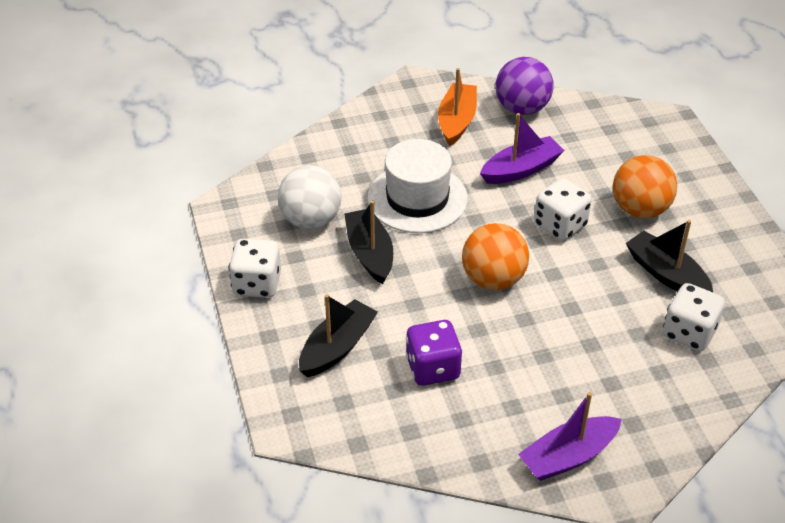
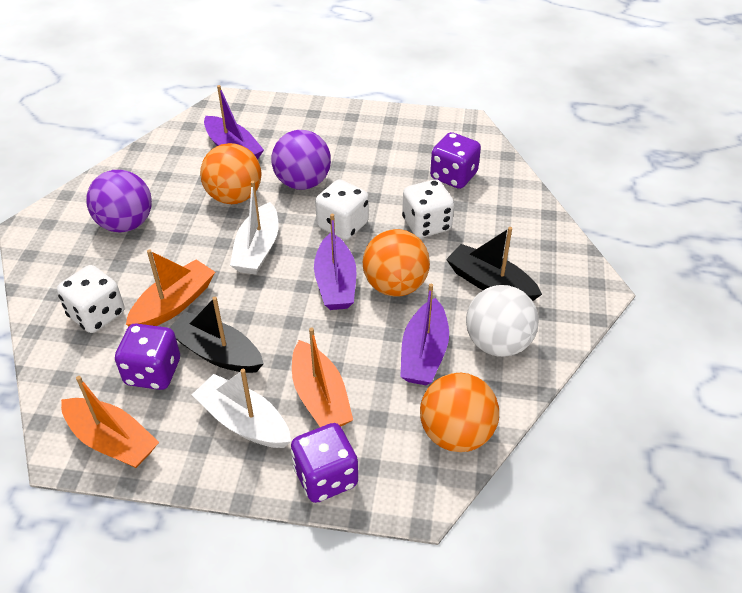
black boat: [299,294,378,377] [344,200,393,284] [626,220,713,292] = 3 -> [169,297,264,373] [446,227,542,301] = 2
orange ball: [462,223,529,290] [613,155,677,218] = 2 -> [200,143,262,204] [363,229,430,296] [420,373,499,452] = 3
orange boat: [438,68,477,146] = 1 -> [61,376,159,468] [126,249,215,326] [292,328,353,427] = 3
purple ball: [496,57,553,115] = 1 -> [86,170,152,232] [271,130,331,190] = 2
purple boat: [480,113,564,184] [518,392,622,481] = 2 -> [204,85,264,159] [314,214,356,310] [400,284,449,385] = 3
purple dice: [406,320,462,386] = 1 -> [115,323,180,390] [291,423,358,503] [430,132,481,189] = 3
white boat: none = 0 -> [192,369,291,448] [230,181,279,275] = 2
white hat: [367,139,468,233] = 1 -> none = 0

